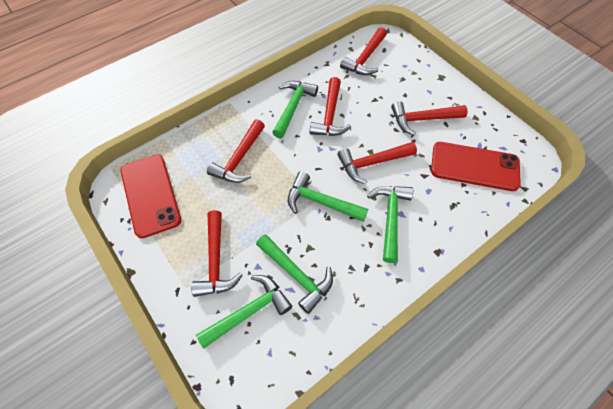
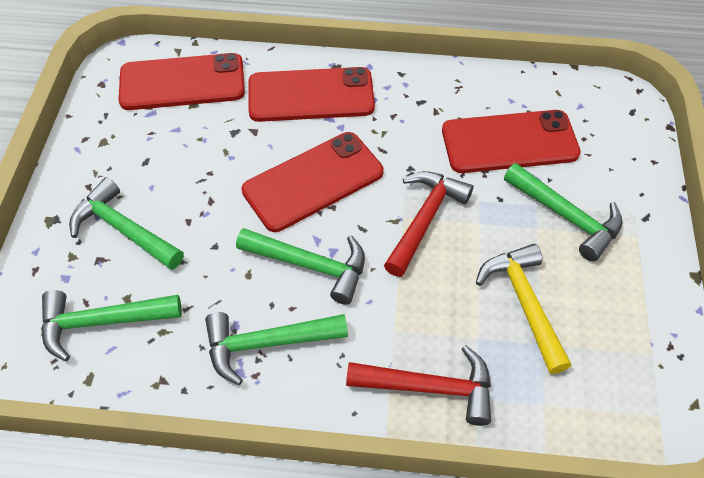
red hammer: [191,210,243,297] [207,119,265,183] [310,77,351,136] [337,142,417,184] [340,27,387,75] [391,101,468,135] = 6 -> [346,345,491,426] [384,171,473,277] = 2
red phone: [121,154,181,238] [431,142,521,191] = 2 -> [119,53,245,110] [242,132,384,232] [249,67,375,122] [442,110,581,173] = 4
yellow hammer: none = 0 -> [476,244,572,374] = 1

